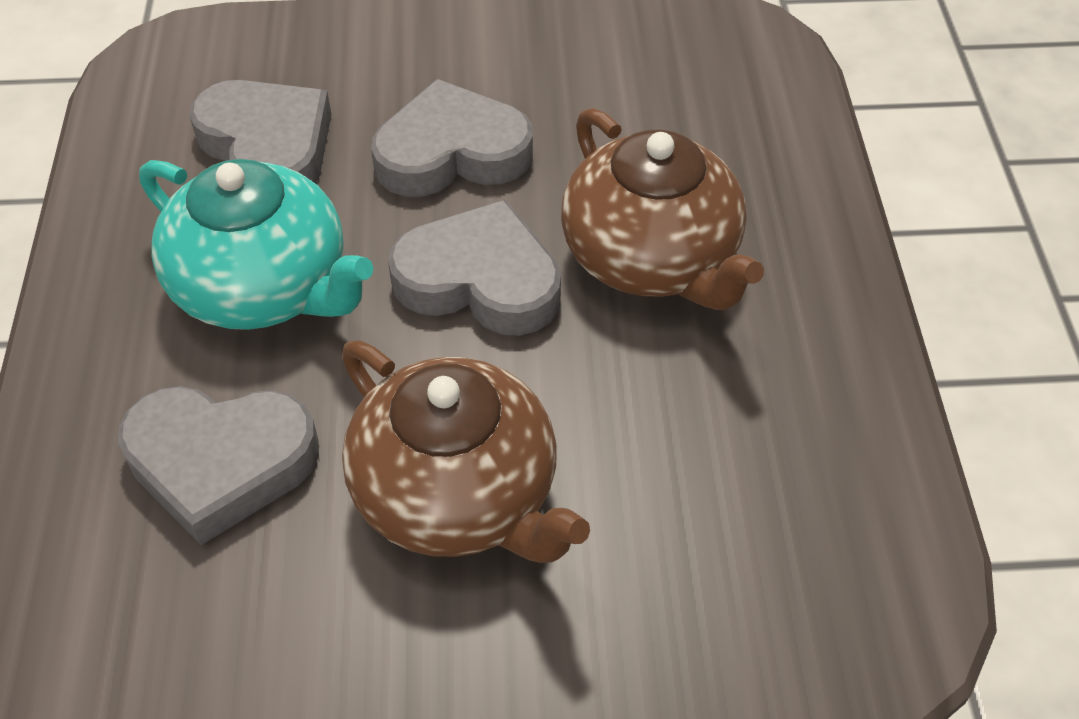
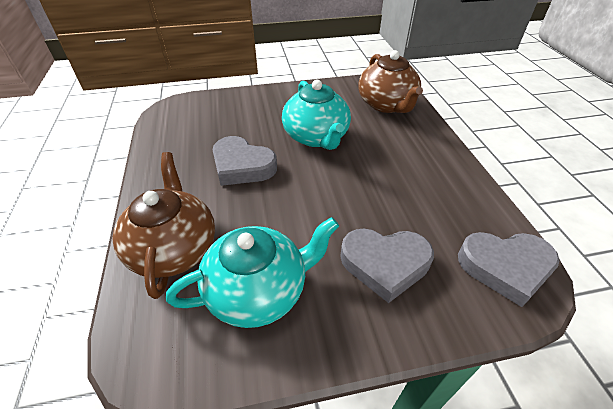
grey heart: [118,386,319,545] [190,80,331,184] [371,79,533,197] [388,200,561,336] = 4 -> [213,136,277,186] [340,229,434,303] [458,232,560,307] = 3
turquoise teapot: [139,159,374,330] = 1 -> [166,217,339,328] [282,80,351,150] = 2

